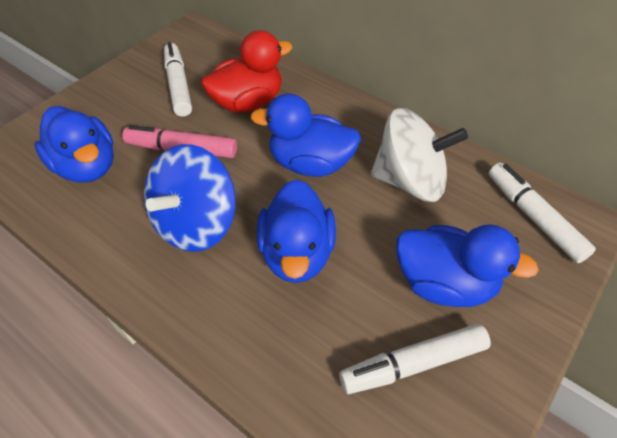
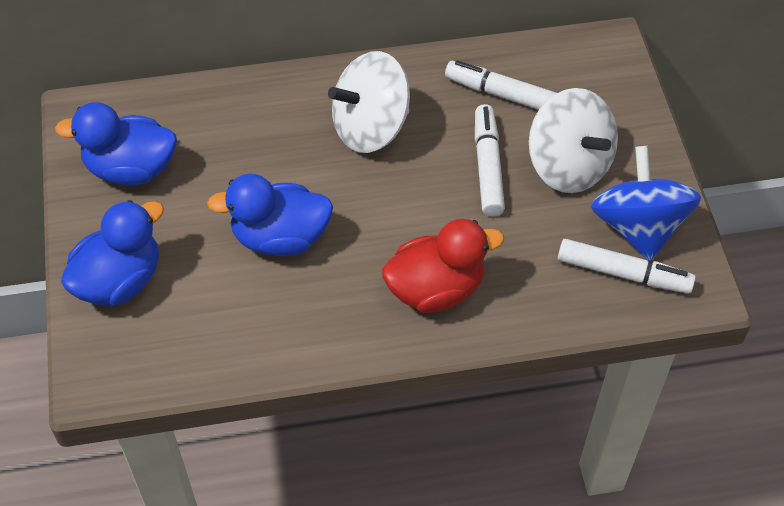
blue duck: [34,106,114,183] [250,94,361,177] [257,179,336,283] [396,224,539,307] = 4 -> [55,102,177,185] [61,200,164,305] [207,174,333,256] = 3
pink marker: [122,125,237,158] = 1 -> none = 0
white spinning top: [371,108,468,202] = 1 -> [328,51,410,153] [529,88,618,193] = 2

